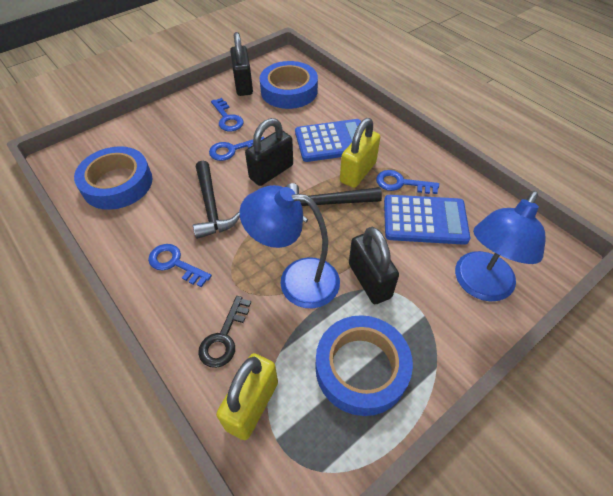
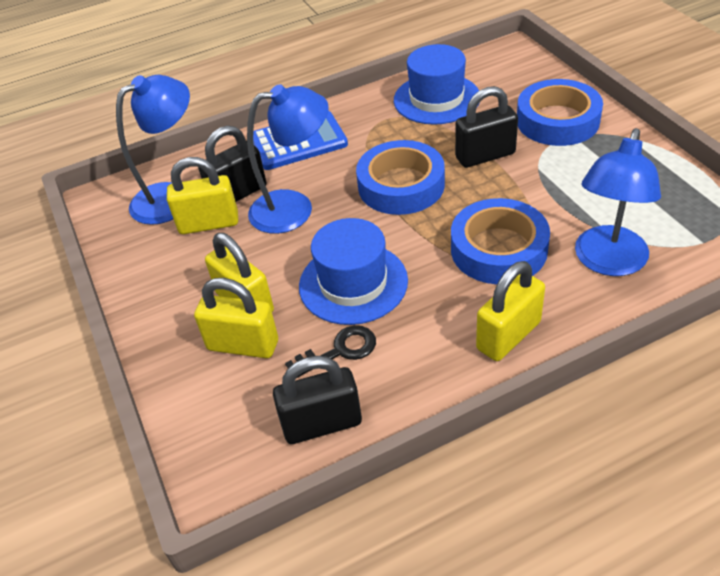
black hammer: [193,161,240,239] [286,183,382,222] = 2 -> none = 0
blue calculator: [295,119,361,162] [384,195,470,245] = 2 -> [253,111,348,170] = 1
blue hat: none = 0 -> [299,218,408,325] [394,44,480,125] = 2
blue key: [148,244,212,287] [209,137,264,161] [211,98,244,131] [376,170,439,194] = 4 -> none = 0
blue lamp: [239,185,340,308] [455,191,546,301] = 2 -> [116,75,190,225] [247,84,329,234] [575,128,661,276] = 3
yellow padlock: [216,353,278,440] [340,118,380,188] = 2 -> [167,157,238,234] [194,278,278,358] [205,233,274,312] [476,261,545,361] = 4

